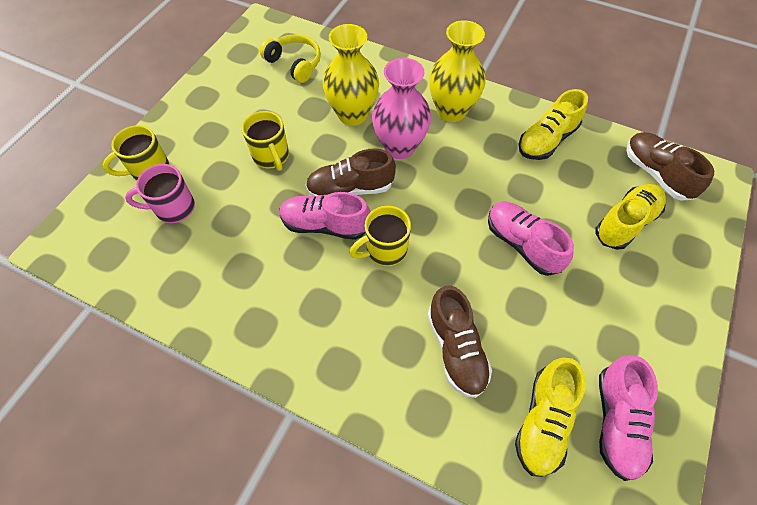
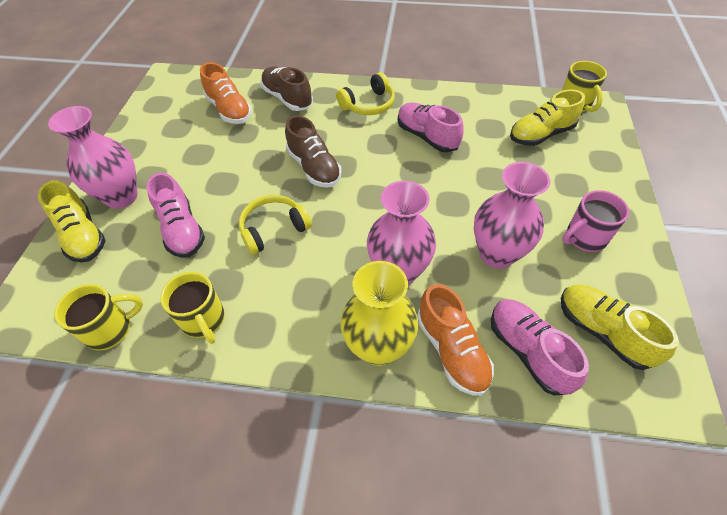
brown shoe: [305,149,396,197] [428,285,492,398] [626,132,714,201] = 3 -> [261,66,313,111] [285,115,341,188] = 2
orange shoe: none = 0 -> [200,62,252,124] [418,284,494,395] = 2
pink vase: [372,58,431,159] = 1 -> [48,106,138,209] [367,181,436,285] [474,162,550,269] = 3
yellow headphones: [260,34,321,83] = 1 -> [239,195,312,255] [336,72,395,115] = 2
yellow vase: [323,24,379,126] [429,20,486,122] = 2 -> [340,261,418,366] = 1

